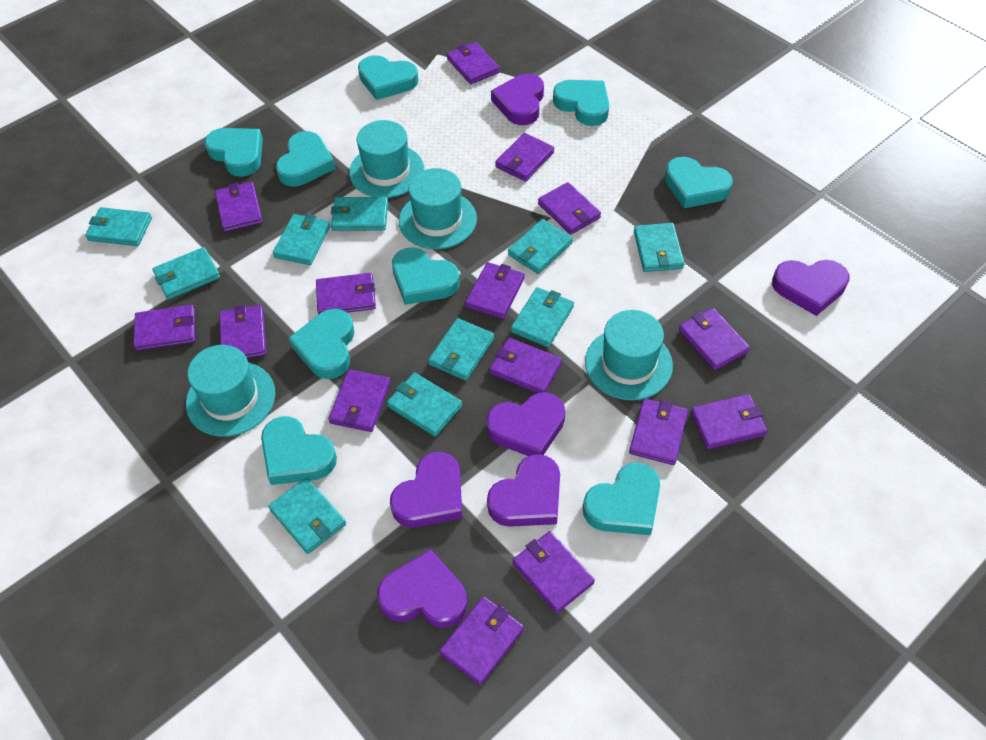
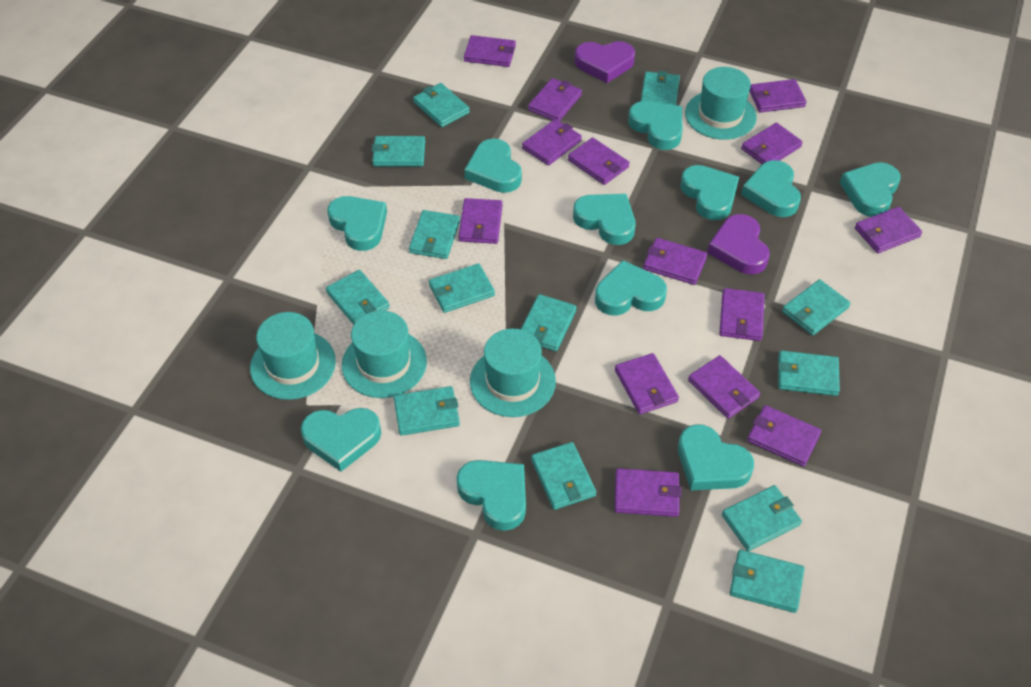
purple heart: [377,549,467,628] [390,452,462,528] [486,392,565,456] [487,454,560,527] [491,73,544,125] [772,260,849,316] = 6 -> [574,41,635,83] [707,214,770,274] = 2
purple wallet: [133,305,195,351] [215,182,263,232] [219,305,266,358] [316,273,376,315] [328,369,390,432] [439,597,524,685] [447,42,500,84] [465,262,525,319] [489,338,562,393] [495,133,554,182] [513,531,595,613] [538,182,601,235] [629,398,688,465] [679,308,750,370] [691,394,767,449] = 15 -> [459,198,502,244] [464,35,516,67] [522,119,582,166] [528,78,582,121] [568,137,629,185] [614,468,681,517] [615,353,679,414] [643,238,707,285] [688,355,760,419] [719,288,765,341] [741,123,803,164] [747,405,821,467] [750,79,807,113] [855,207,922,253] = 14
turquoise heart: [205,128,263,177] [261,416,337,485] [276,131,335,186] [289,309,354,379] [358,55,419,100] [392,247,460,305] [553,80,609,126] [583,463,660,535] [665,157,733,208] = 9 -> [301,408,381,472] [327,196,387,251] [456,460,526,531] [464,139,522,193] [573,194,636,245] [595,260,667,316] [628,101,682,150] [678,424,754,490] [680,165,739,220] [741,160,801,217] [840,162,900,217] = 11
turquoise wallet: [85,207,152,246] [152,247,220,300] [268,478,346,554] [273,214,330,265] [331,197,388,231] [387,372,462,437] [428,318,494,381] [508,219,573,274] [511,287,574,347] [634,223,685,272] = 10 -> [326,270,390,325] [372,136,425,167] [394,386,460,436] [409,210,460,259] [413,83,470,127] [429,263,495,313] [521,294,577,351] [531,442,596,510] [641,71,680,105] [722,485,802,551] [730,550,805,613] [778,350,840,396] [782,279,851,336] = 13

